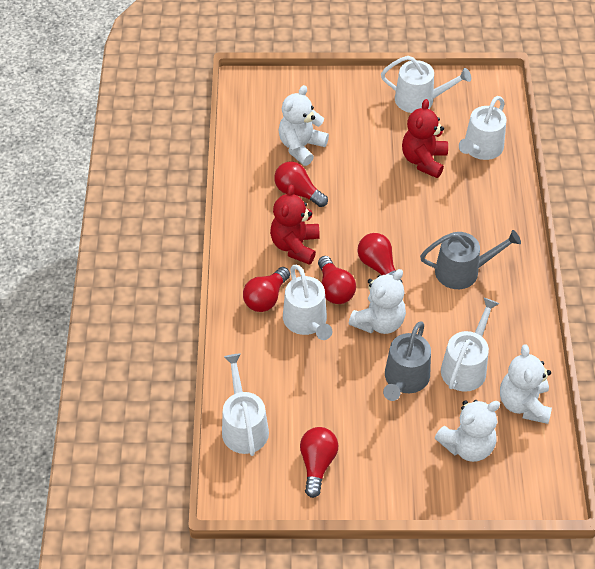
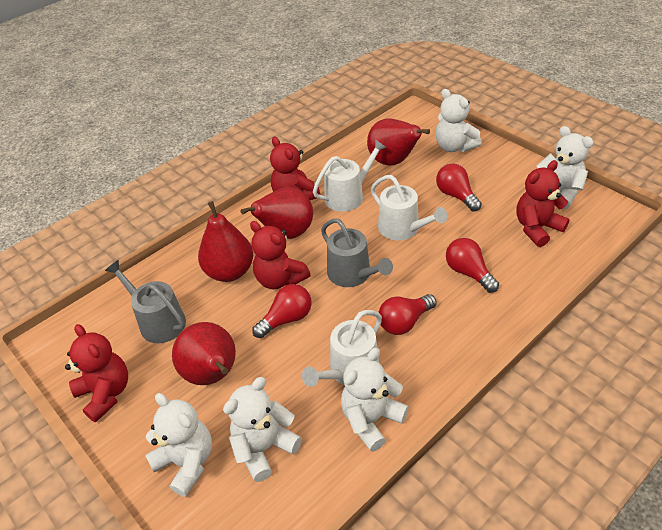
red light bulb: [243,267,290,312] [274,162,328,207] [300,427,339,498] [318,256,356,304] [357,233,402,282] = 5 -> [252,284,312,338] [379,294,437,335] [436,164,482,212] [446,238,499,293] = 4
red pear: none = 0 -> [172,322,236,385] [198,201,253,282] [241,187,313,239] [367,118,430,166] = 4
red teddy bear: [270,184,320,265] [402,99,448,178] = 2 -> [65,324,128,422] [250,221,311,289] [270,137,320,200] [517,160,570,247] = 4
white teddy bear: [278,85,329,166] [349,269,406,334] [435,400,500,462] [500,344,552,424] = 4 -> [146,393,212,497] [223,377,302,482] [341,348,409,452] [435,89,482,152] [537,126,594,210] = 5
white watering can: [222,354,269,456] [283,265,332,340] [381,56,471,113] [441,297,499,392] [459,96,507,160] = 5 -> [302,310,382,387] [313,139,387,212] [371,175,447,240] = 3

